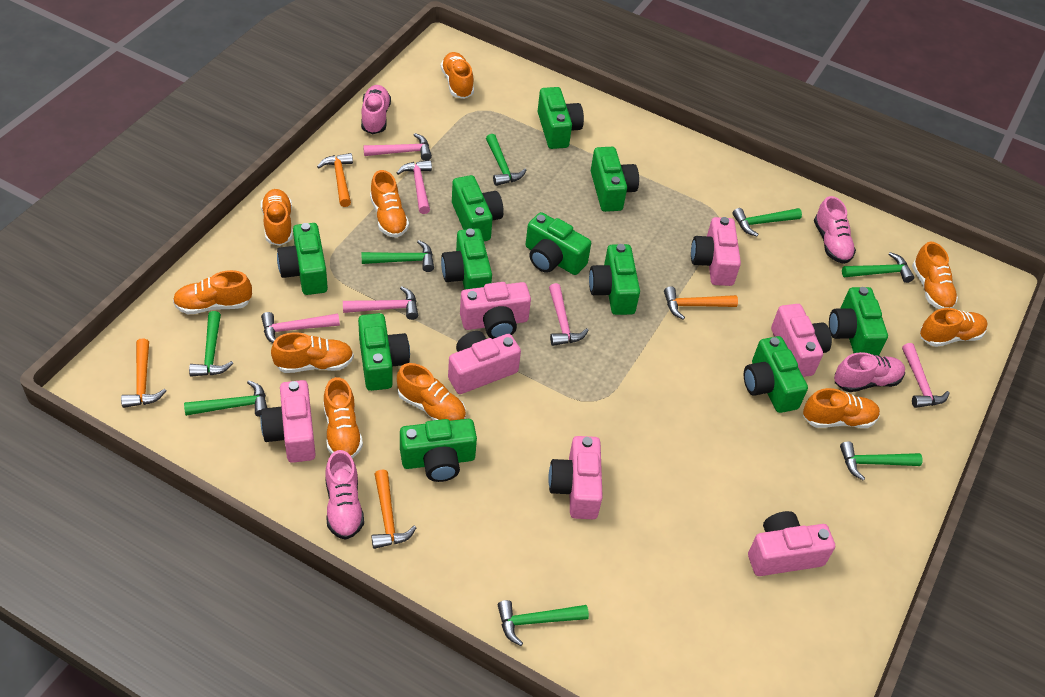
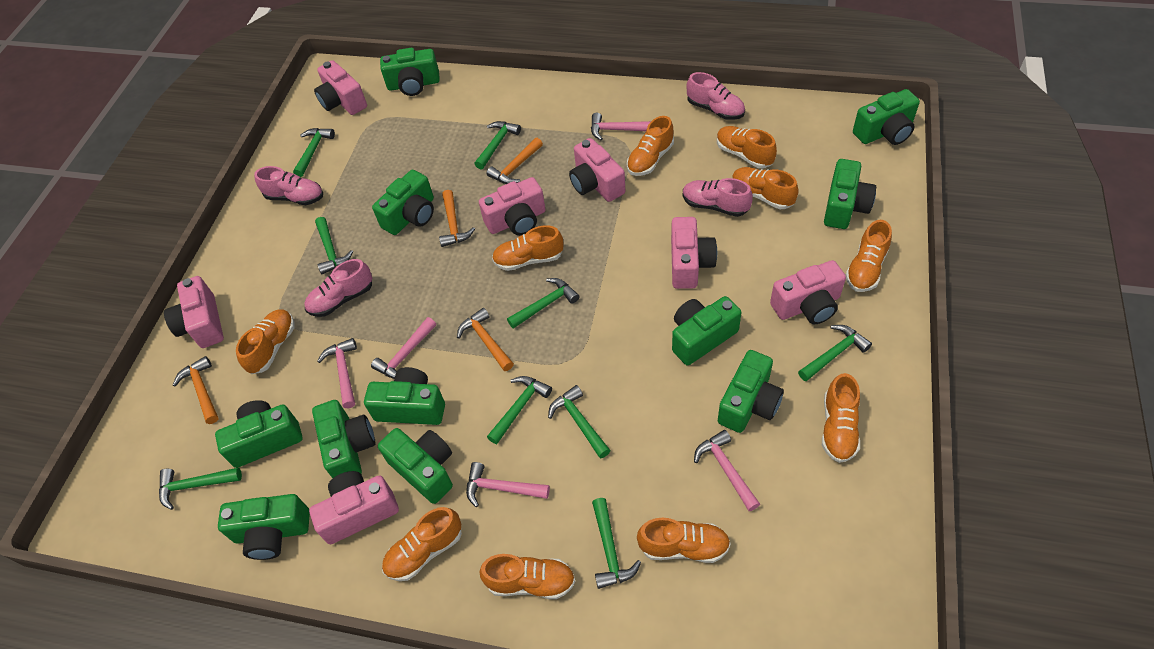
green hammer: [184,380,267,417] [189,311,234,377] [361,240,434,272] [486,134,526,186] [498,600,589,646] [733,208,802,236] [840,441,922,480] [842,252,914,283] = 8 -> [159,468,242,510] [293,128,335,177] [315,217,353,274] [475,121,521,170] [487,376,552,444] [507,278,579,329] [548,385,611,458] [592,498,641,589] [798,325,872,381] = 9
pink hammer: [261,312,340,343] [343,286,418,320] [363,133,432,161] [397,160,432,214] [549,283,589,346] [902,343,950,408] = 6 -> [317,338,357,408] [371,317,436,379] [466,462,550,507] [591,113,651,140] [694,430,760,511] = 5

